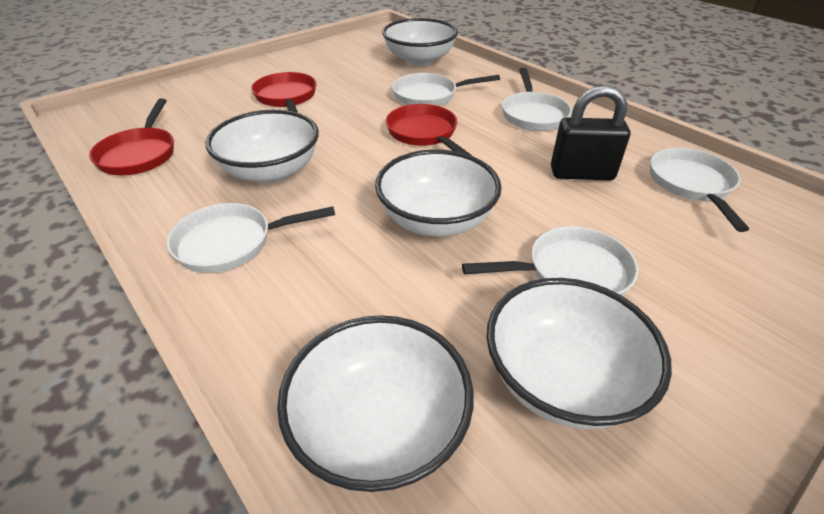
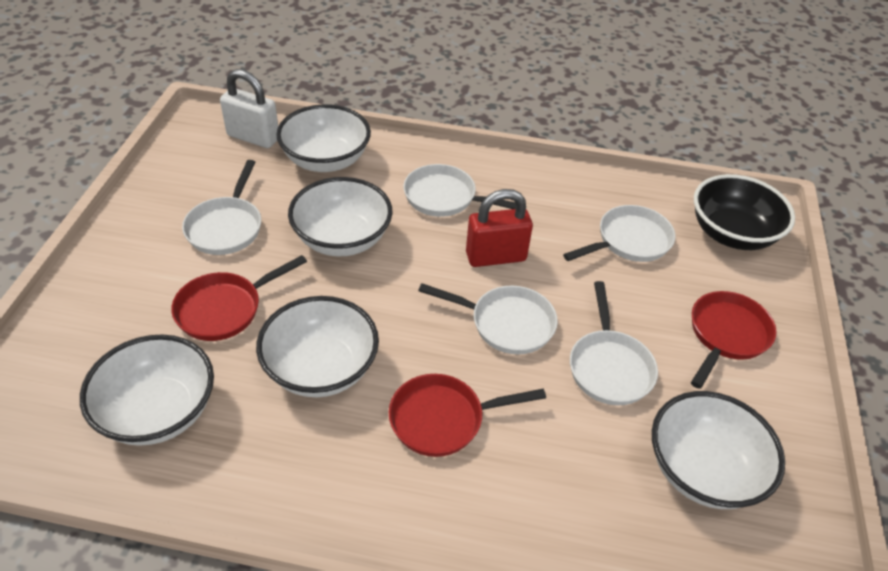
black bowl: none = 0 -> [694,174,795,250] = 1
black padlock: [551,85,630,180] = 1 -> none = 0
red padlock: none = 0 -> [466,189,533,267] = 1
white padlock: none = 0 -> [220,69,278,148] = 1

